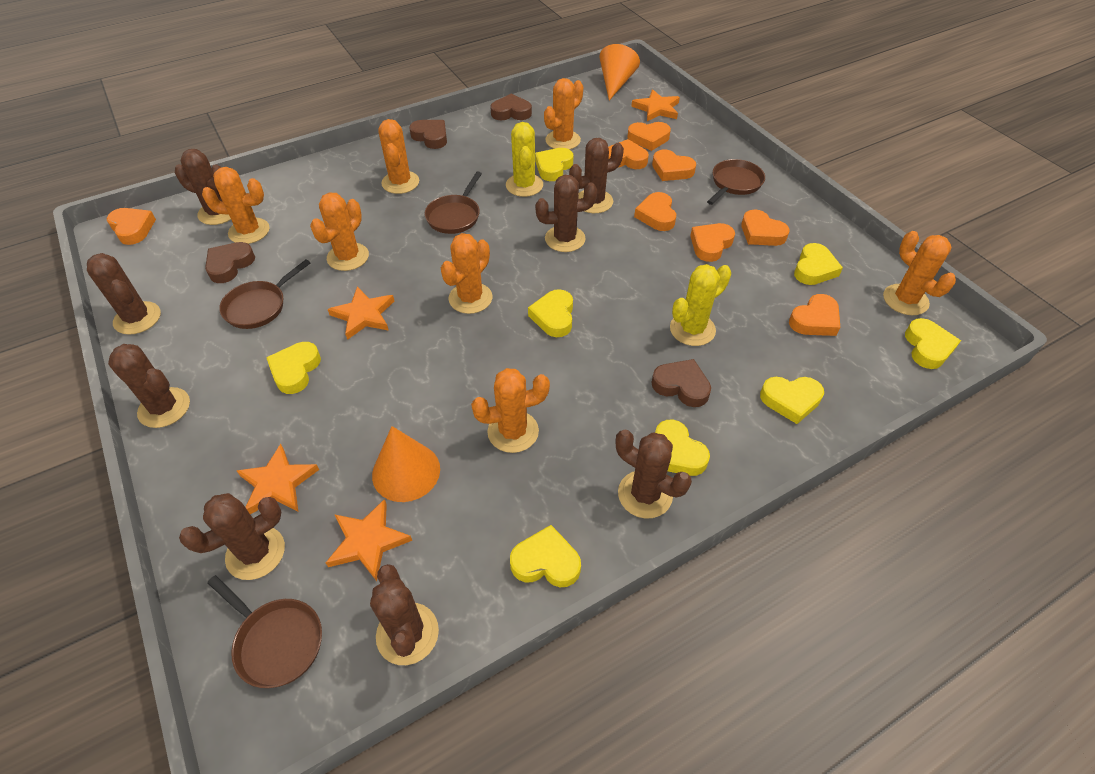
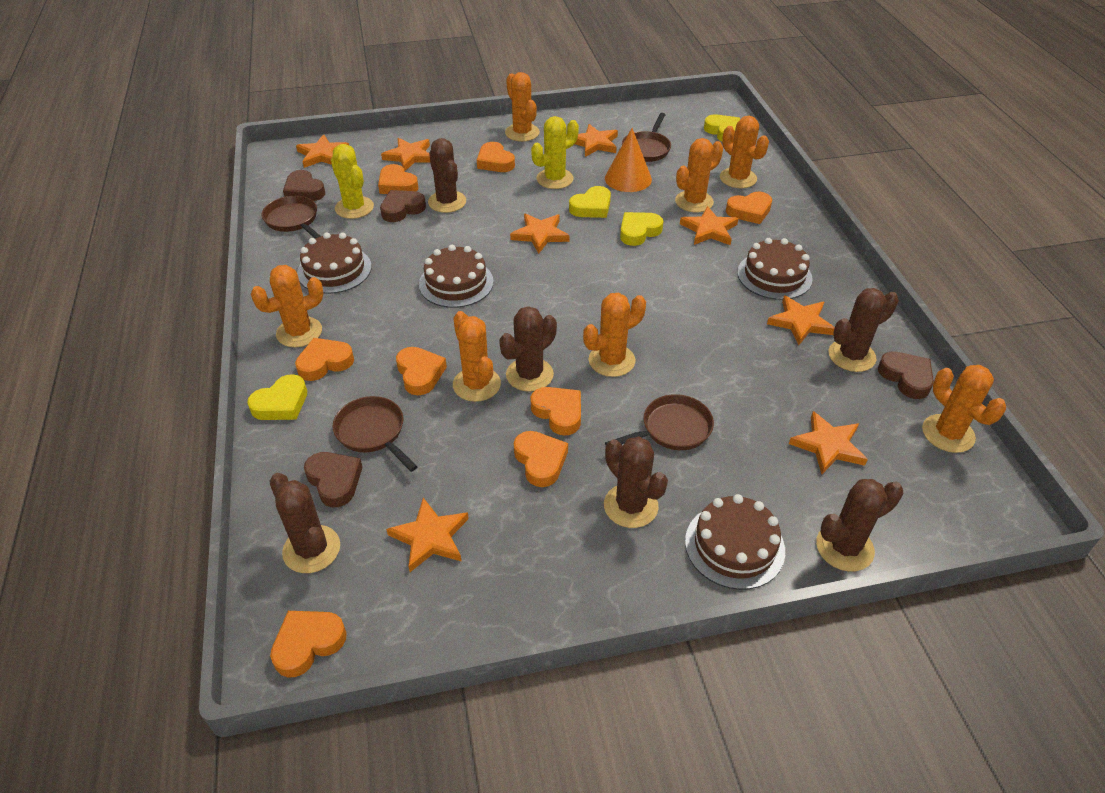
brown cactus: [87,253,161,335] [108,344,190,428] [175,149,231,225] [179,493,285,580] [370,564,439,665] [535,175,597,252] [569,138,624,213] [616,430,692,518] = 8 -> [269,473,340,573] [428,138,466,213] [499,306,557,392] [604,436,668,528] [816,479,903,572] [829,288,899,372] = 6
brown cake: none = 0 -> [297,232,372,294] [419,245,494,308] [685,494,785,590] [737,238,813,300] = 4
orange cone: [372,426,440,502] [600,44,640,101] = 2 -> [605,128,652,192] = 1
orange star: [237,444,319,514] [326,499,412,581] [328,287,394,340] [631,89,680,121] = 4 -> [296,134,349,168] [381,138,430,172] [386,498,469,572] [510,214,570,254] [575,124,618,157] [680,206,739,245] [767,295,835,345] [789,411,868,474] = 8
yellow heart: [266,342,321,394] [510,525,581,587] [528,289,573,337] [535,148,573,181] [655,420,710,476] [760,377,824,424] [794,243,843,285] [905,318,961,369] = 8 -> [247,374,307,420] [569,186,611,218] [620,212,663,246] [704,114,740,142] = 4

